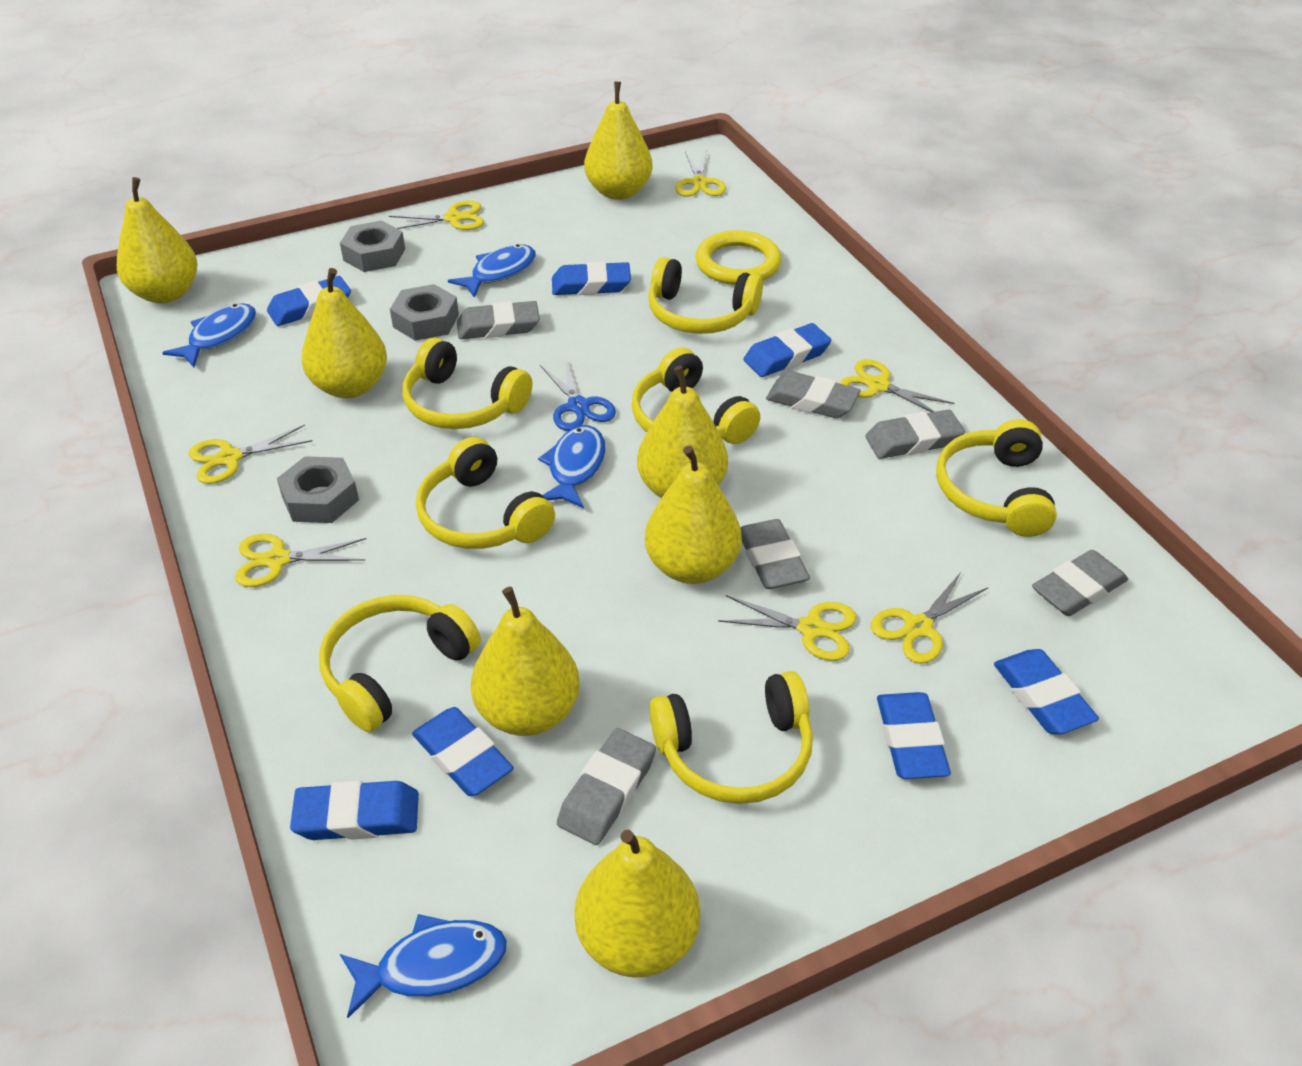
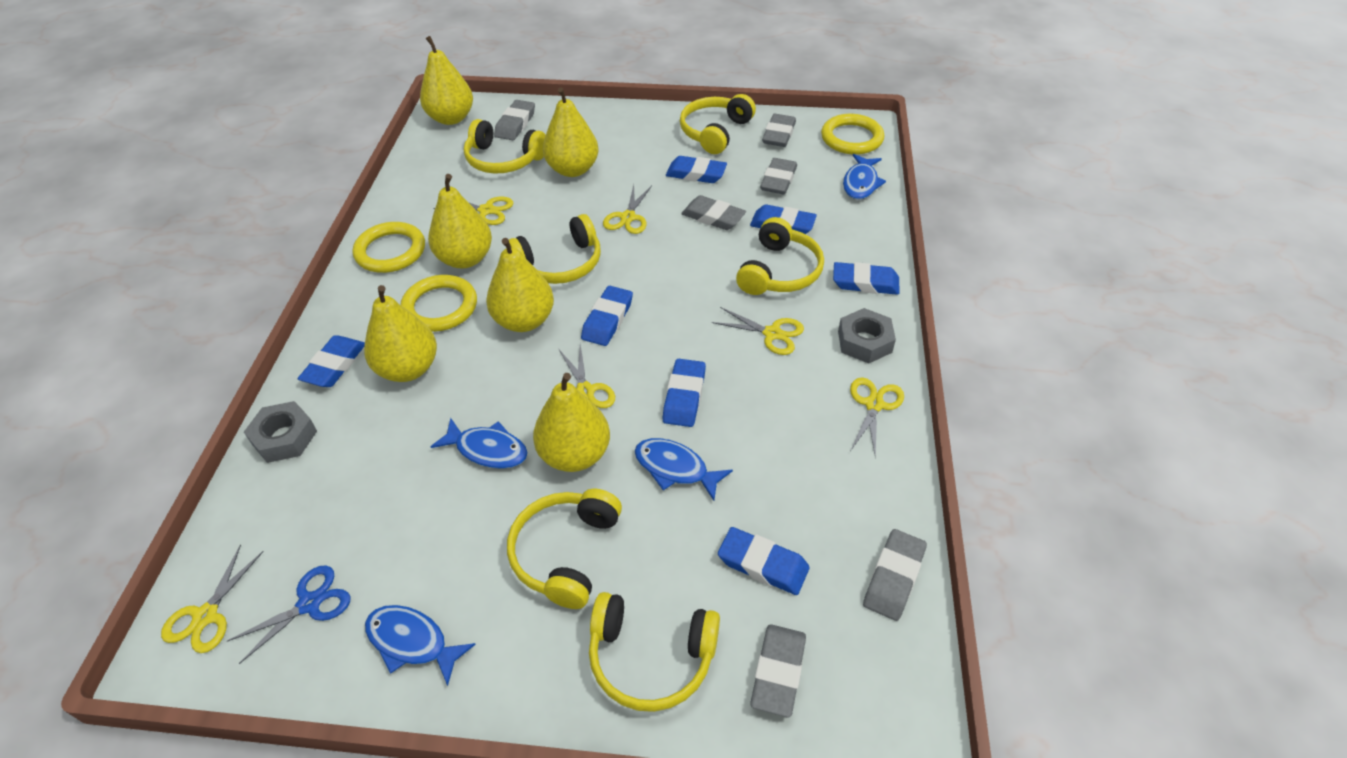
grey nut: [277,456,359,523] [340,220,405,272] [390,284,459,341] = 3 -> [244,401,317,463] [838,308,896,364] = 2
yellow headphones: [319,595,481,732] [403,338,532,429] [416,437,555,549] [632,348,760,444] [648,257,763,334] [649,671,813,804] [936,419,1057,537] = 7 -> [464,119,546,174] [507,489,622,609] [509,214,601,284] [589,592,720,712] [680,94,756,154] [736,217,824,295] = 6
yellow pear: [117,177,197,303] [301,268,387,398] [471,587,580,736] [575,830,700,978] [584,82,653,200] [637,366,728,498] [645,446,742,584] = 7 -> [364,285,437,382] [420,36,473,125] [428,174,492,268] [486,238,554,332] [533,373,610,472] [543,87,599,177] = 6
yellow ring: [695,230,782,285] = 1 -> [353,222,425,273] [400,275,477,332] [821,114,884,155] = 3
yellow scissors: [189,425,312,484] [235,534,366,587] [389,200,484,230] [675,151,726,197] [718,595,857,661] [839,359,955,412] [871,571,989,664] = 7 -> [161,545,264,653] [433,197,514,225] [559,344,615,408] [603,185,652,234] [712,307,804,355] [850,377,904,458] = 6

